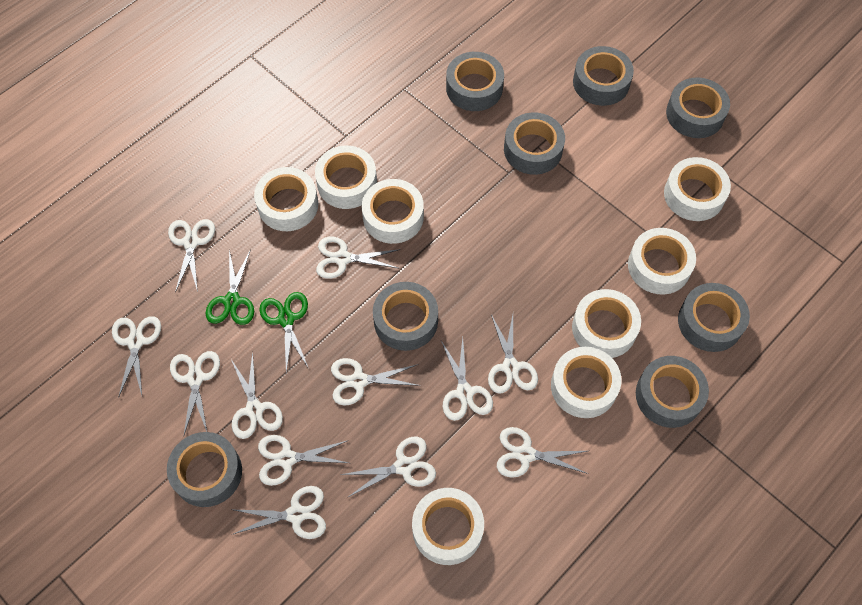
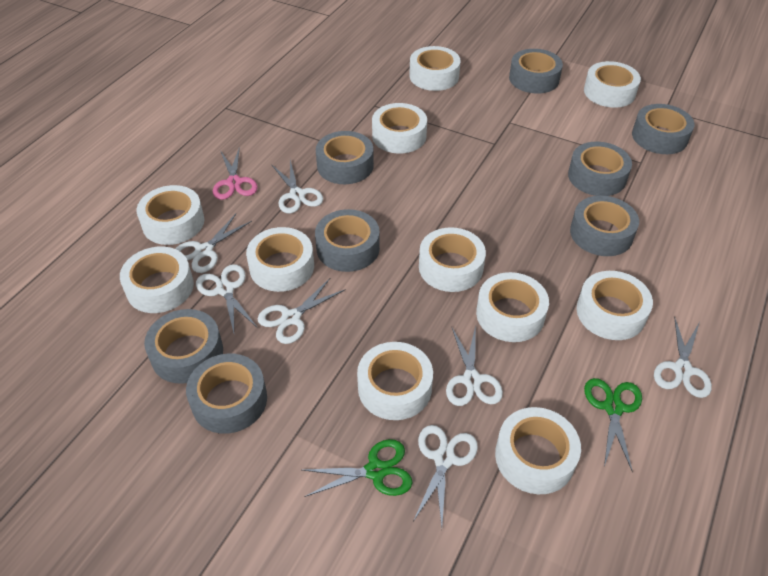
pink scissors: none = 0 -> [213,146,258,200] = 1
white scissors: [112,316,161,398] [168,219,215,293] [170,351,220,437] [231,351,283,439] [234,486,326,539] [258,435,349,486] [316,237,400,279] [331,358,420,406] [340,437,436,498] [441,337,493,421] [488,314,538,394] [497,427,588,478] = 12 -> [175,214,252,273] [196,264,258,333] [258,278,346,344] [271,160,323,214] [414,425,478,527] [446,326,503,406] [654,316,712,398] = 7
white tape: [254,167,319,231] [315,146,377,209] [362,179,424,244] [412,488,484,565] [551,347,621,418] [572,289,641,358] [628,228,696,295] [664,157,731,221] = 8 -> [120,247,194,313] [137,185,204,245] [246,227,314,292] [357,342,433,420] [372,103,427,154] [409,46,461,91] [419,227,486,292] [476,272,549,342] [495,407,581,494] [576,271,653,340] [584,61,641,108] = 11

